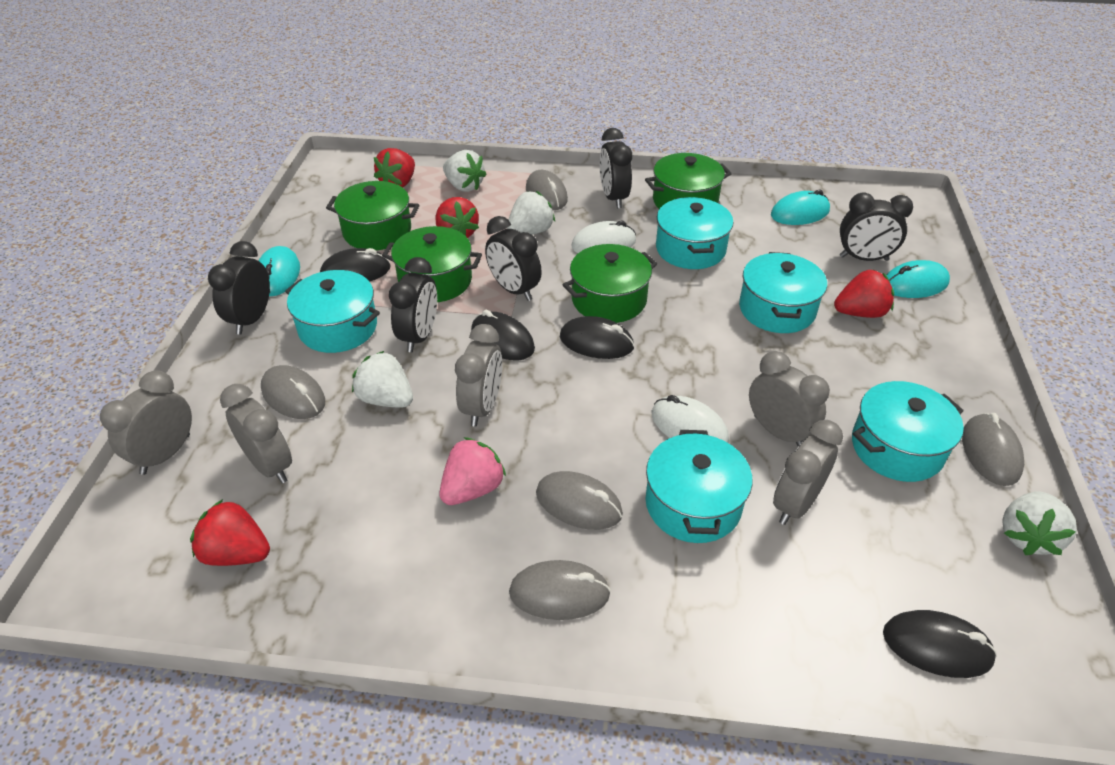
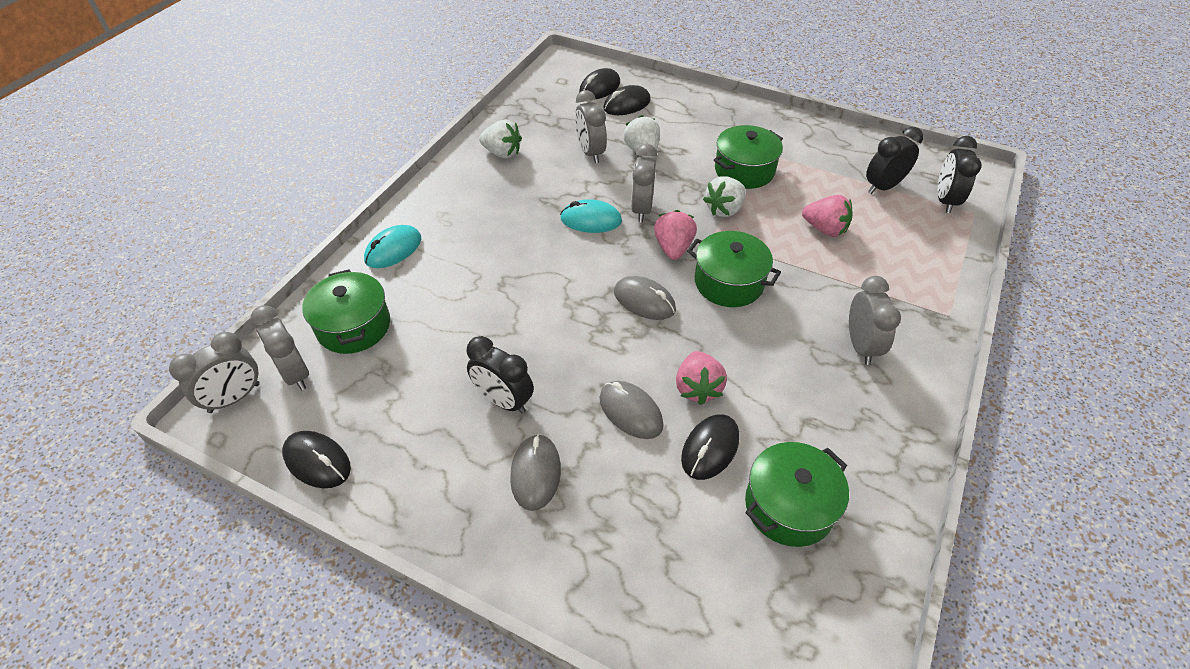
black clock: [208,241,270,335] [389,257,437,352] [485,216,542,301] [600,128,632,208] [840,192,913,261] = 5 -> [466,336,534,414] [866,127,923,194] [938,136,982,213] = 3
grey mouse: [261,365,325,419] [509,560,611,620] [526,170,568,210] [536,471,623,530] [962,413,1024,486] = 5 -> [510,434,561,511] [600,381,664,439] [614,276,676,320] = 3
pink strawberry: [439,437,506,505] = 1 -> [654,210,697,260] [676,351,727,405] [802,195,852,237] = 3
red strawberry: [190,499,270,566] [374,148,415,188] [436,197,479,238] [834,269,894,318] = 4 -> none = 0
turquoise mouse: [259,246,300,296] [771,190,830,225] [886,260,950,298] = 3 -> [364,225,421,268] [560,199,622,233] = 2
turquoise pot: [285,270,380,353] [645,430,753,543] [656,197,734,269] [739,252,827,333] [852,381,964,482] = 5 -> none = 0
white mouse: [571,221,636,253] [652,395,729,443] = 2 -> none = 0
white strawberry: [352,351,413,408] [443,150,487,192] [507,191,555,235] [1002,492,1077,555] = 4 -> [479,120,522,158] [624,115,660,158] [703,176,746,217] = 3

